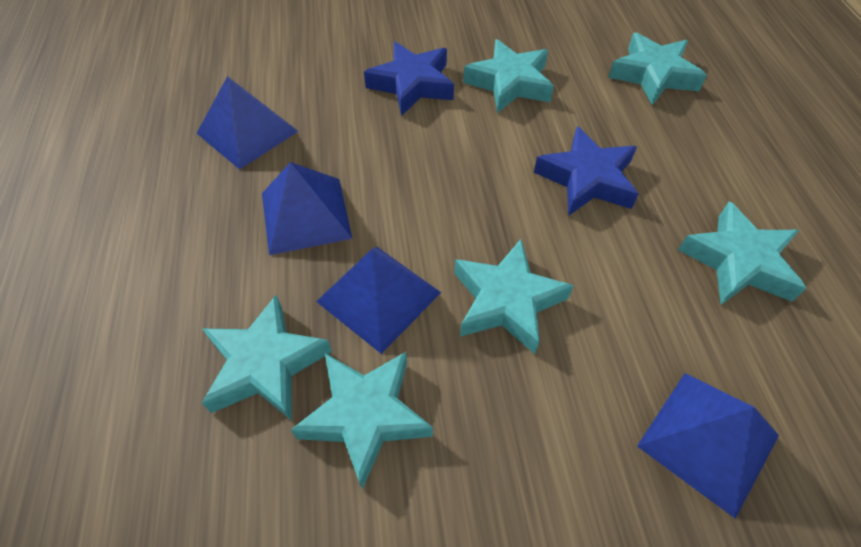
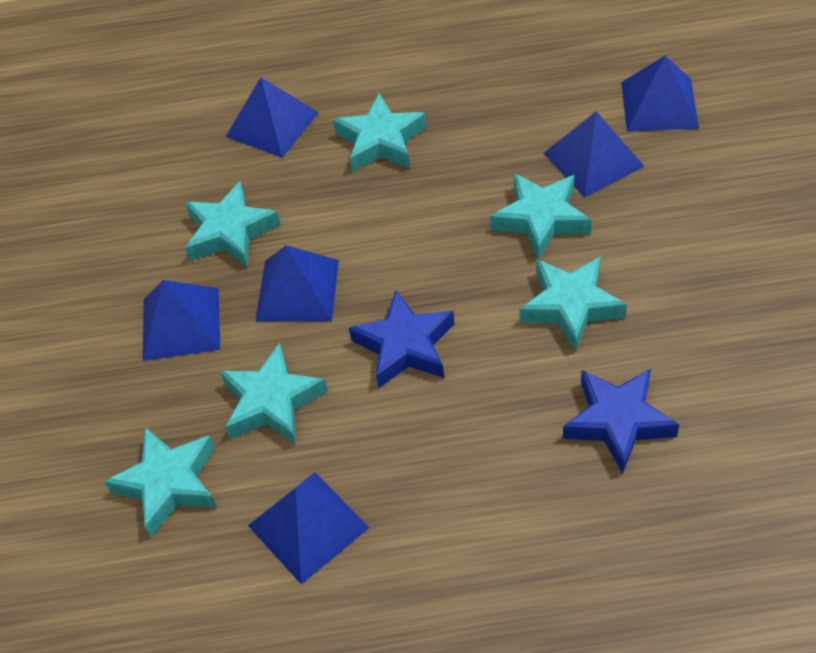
blue pyramid: [197,76,298,170] [262,162,352,255] [316,247,441,354] [637,373,779,519] = 4 -> [143,280,220,361] [226,77,319,158] [248,472,369,585] [256,245,339,321] [543,111,645,197] [621,55,699,132] = 6

